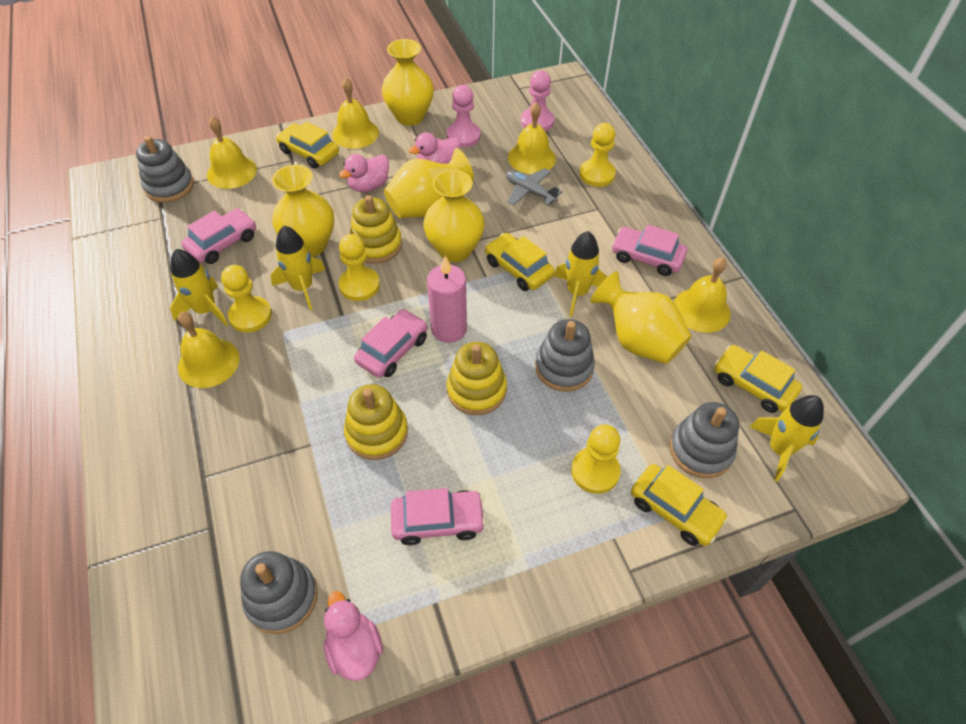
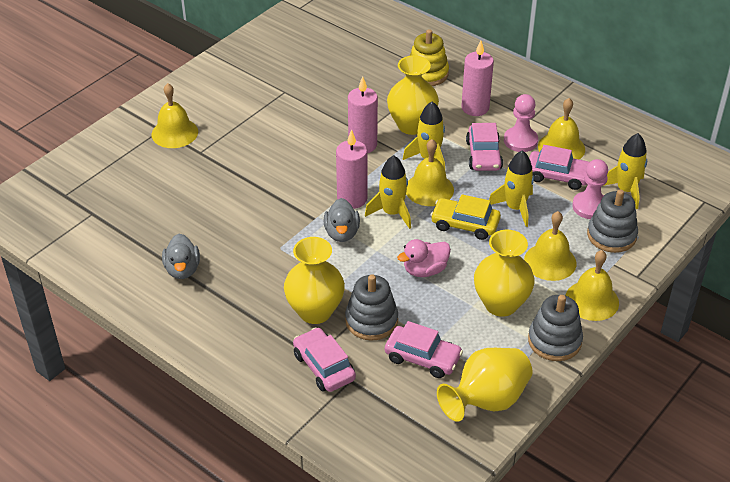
grey duck: none = 0 -> [162,234,200,279] [324,198,360,242] = 2
grey plane: [506,168,563,206] = 1 -> none = 0
grey stacking toy: [136,136,194,203] [240,551,318,634] [535,319,595,392] [670,402,739,478] = 4 -> [345,274,398,341] [528,295,583,361] [587,189,638,253] = 3
pink candle: [427,256,467,343] = 1 -> [336,129,368,209] [348,76,378,153] [461,40,494,116] = 3
pink duck: [324,591,383,681] [339,154,389,192] [409,132,460,164] = 3 -> [397,239,451,277] = 1
yellow car: [276,121,339,169] [485,233,555,291] [631,464,728,546] [715,345,802,413] = 4 -> [430,194,501,240] = 1
yellow pawn: [221,265,272,332] [339,234,380,301] [571,424,621,494] [579,123,616,187] = 4 -> none = 0
yellow stacking toy: [344,384,408,460] [350,195,402,264] [447,342,507,415] = 3 -> [410,29,449,86] = 1
yellow vase: [272,165,334,257] [382,39,434,126] [384,148,474,218] [423,170,485,262] [590,271,691,364] = 5 -> [284,237,345,324] [387,55,439,135] [437,348,532,422] [474,230,535,317] = 4

